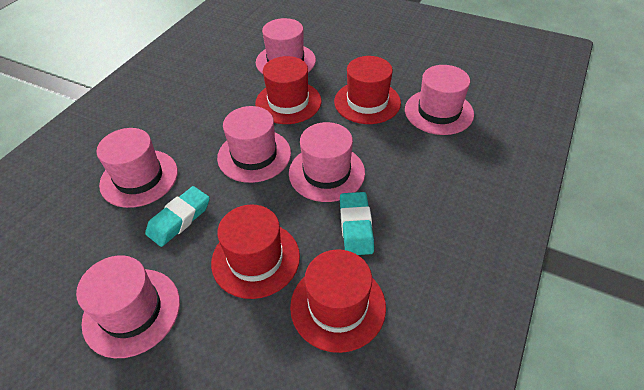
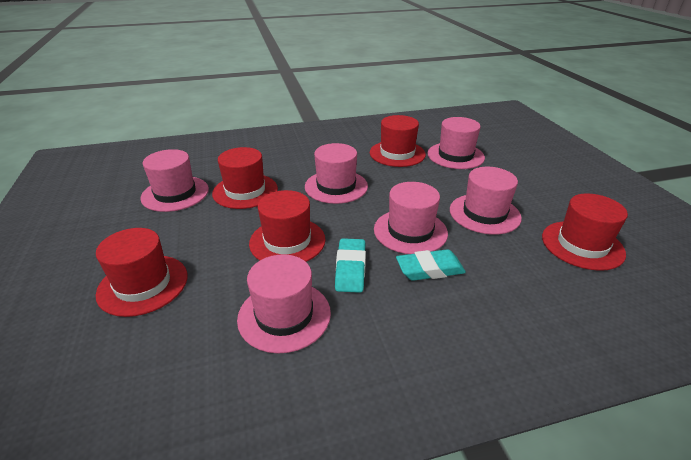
red hat: [211,205,300,299] [255,56,321,124] [290,249,386,353] [334,56,401,124] = 4 -> [96,228,187,317] [212,147,278,209] [249,190,326,262] [370,115,426,167] [542,193,628,271] = 5

